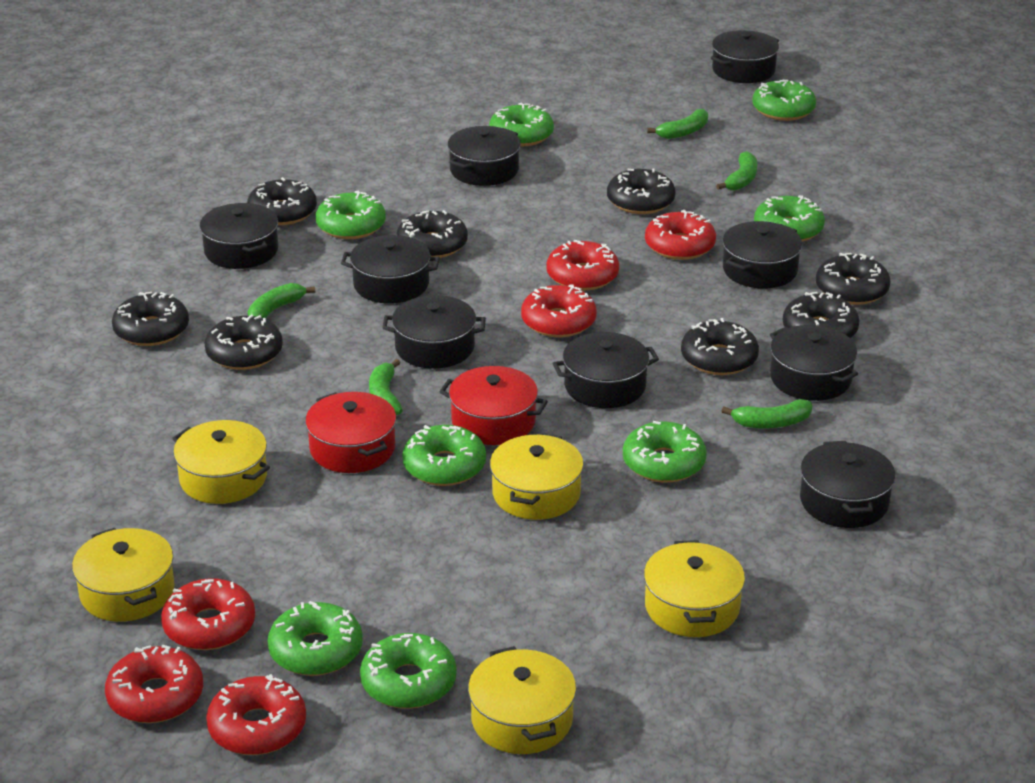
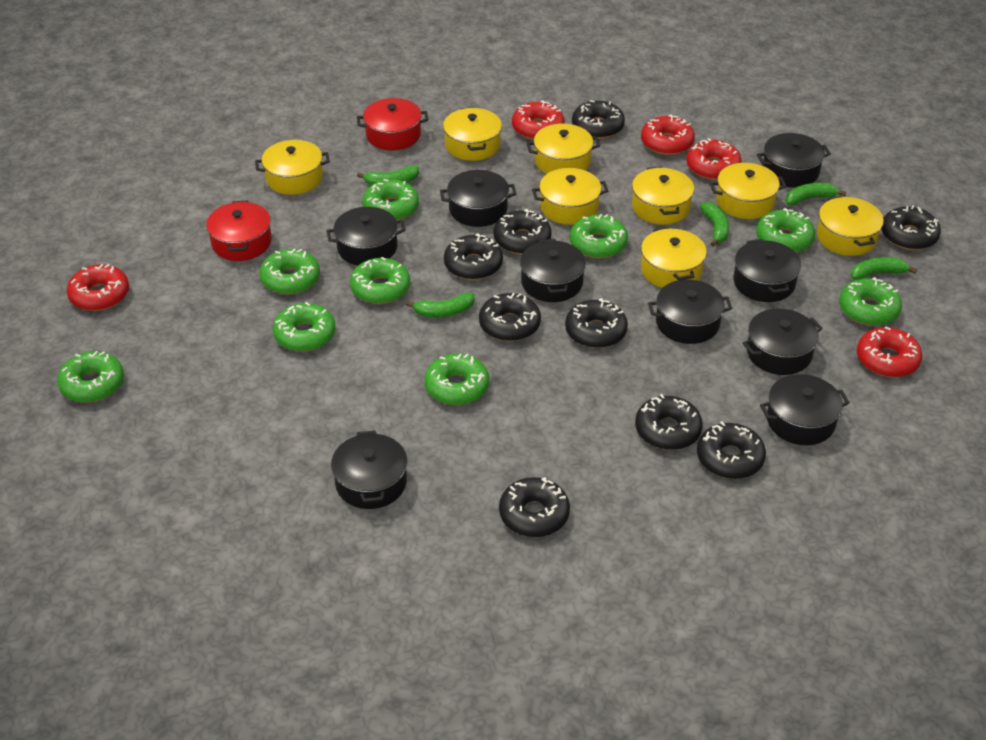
black donut: [112,292,189,346] [204,315,283,370] [247,177,317,225] [397,210,468,258] [607,168,676,214] [681,318,759,375] [783,292,860,338] [816,253,890,305] = 8 -> [444,233,503,280] [479,293,541,341] [493,209,552,254] [499,477,570,537] [565,298,628,348] [572,100,625,139] [635,394,703,450] [697,421,766,479] [881,205,941,250] = 9
green donut: [267,601,363,676] [316,190,386,239] [360,633,457,709] [402,425,486,486] [489,103,554,146] [623,421,707,483] [752,80,816,121] [754,195,825,242] = 8 -> [57,351,124,403] [259,249,320,295] [273,302,336,352] [350,257,410,304] [362,179,419,220] [424,353,489,405] [570,214,628,258] [756,208,815,252] [839,277,902,326] = 9
red donut: [105,645,203,723] [161,578,255,650] [206,674,306,755] [521,284,597,337] [546,240,619,291] [645,210,716,260] = 6 -> [67,264,129,311] [512,100,565,140] [641,114,695,155] [686,138,742,180] [857,326,922,377] = 5
yellow pot: [72,528,175,622] [172,420,270,504] [468,646,576,754] [490,433,584,520] [644,540,745,637] = 5 -> [255,140,330,195] [443,107,502,161] [527,123,600,174] [532,168,608,225] [632,167,694,225] [641,227,707,288] [710,163,786,219] [817,196,884,256] = 8

